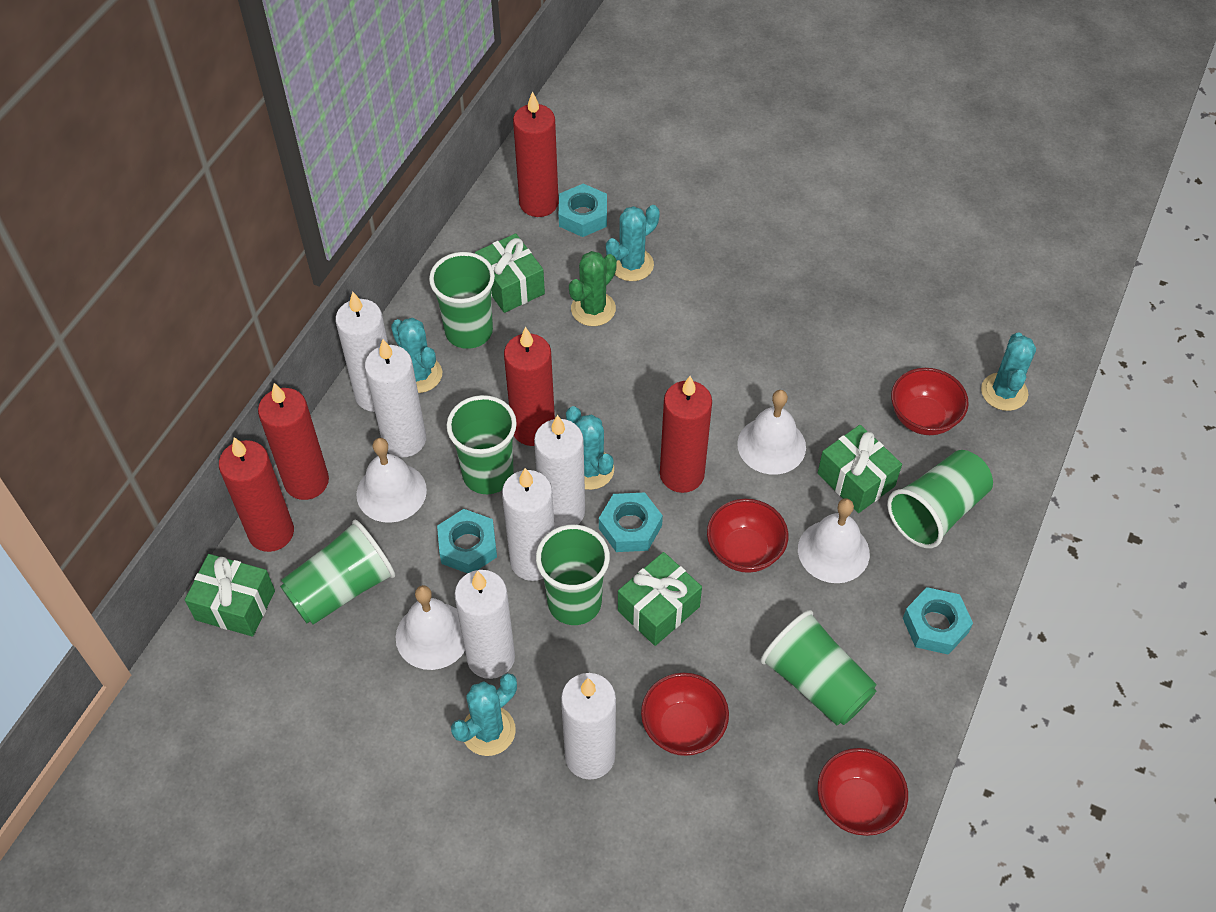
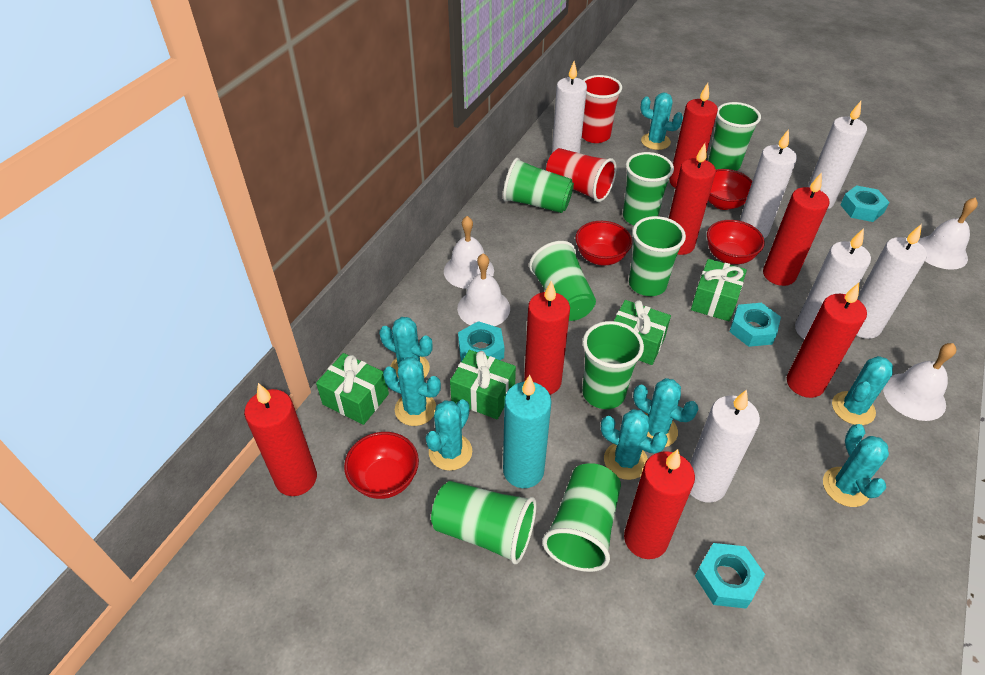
green cactus: [569,251,617,326] = 1 -> none = 0
green cup: [280,520,395,625] [429,252,495,349] [447,395,517,494] [536,525,610,625] [761,610,877,725] [887,450,993,548] = 6 -> [431,481,536,564] [503,158,574,213] [529,241,596,321] [542,463,621,572] [582,321,644,409] [623,152,674,225] [629,216,686,296] [708,102,761,171] = 8
red candle: [219,437,294,552] [258,383,329,500] [504,327,555,446] [513,91,559,217] [660,376,712,493] = 5 -> [244,383,317,496] [524,280,570,395] [624,449,695,559] [669,83,718,188] [669,143,716,255] [763,172,830,286] [787,283,867,398] = 7
red cup: none = 0 -> [546,148,616,202] [582,75,622,143] = 2
turquoise cactus: [391,318,442,393] [451,673,517,756] [566,406,614,490] [606,205,660,281] [981,332,1036,411] = 5 -> [379,317,433,378] [383,357,441,426] [426,399,472,471] [601,409,668,480] [633,378,698,447] [640,93,683,150] [823,424,889,507] [832,356,893,425] = 8
turquoise candle: none = 0 -> [503,375,552,488] = 1

